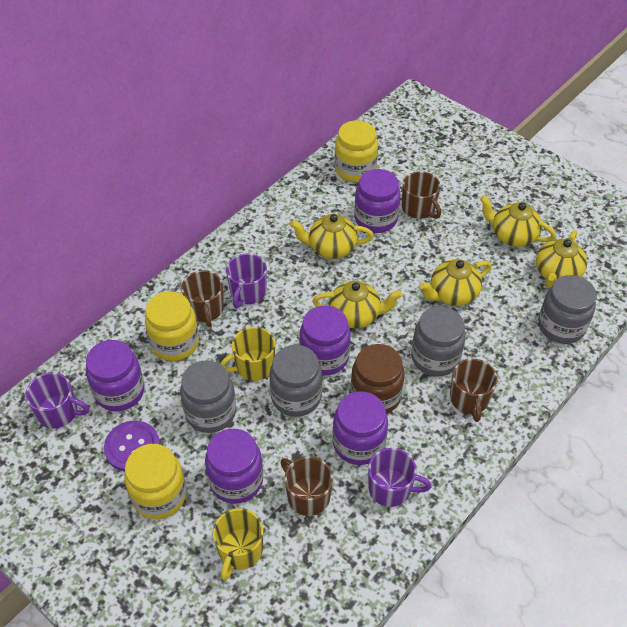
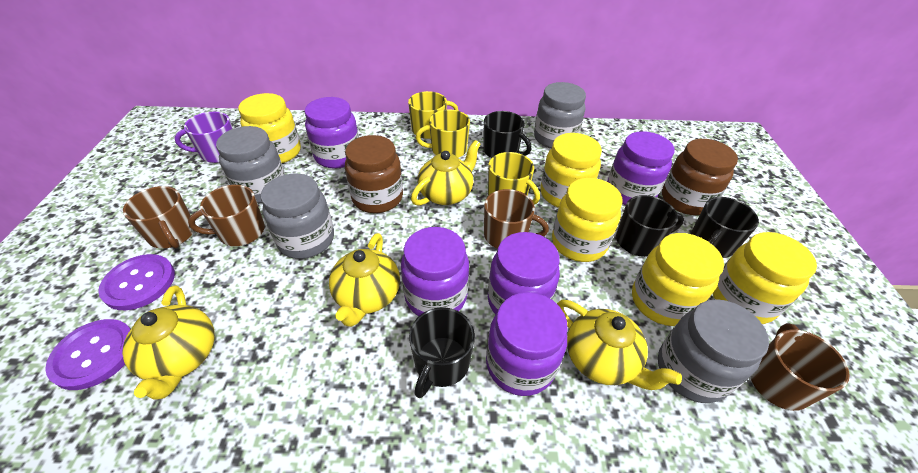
black mug: none = 0 -> [409,307,475,398] [483,111,532,158] [616,195,684,257] [690,197,759,258] = 4
brown jar: [350,344,405,414] = 1 -> [345,135,403,213] [662,139,738,215] = 2
purple button: [104,421,160,472] = 1 -> [45,319,131,390] [98,254,175,310] = 2
purple mug: [25,373,89,429] [226,254,267,308] [368,448,432,507] = 3 -> [175,112,233,163] = 1
yellow jar: [124,444,186,519] [145,291,199,361] [335,120,378,182] = 3 -> [238,93,301,163] [541,133,602,208] [552,178,623,262] [632,233,724,326] [713,232,817,324] = 5
yellow mug: [213,508,263,581] [220,327,275,381] = 2 -> [408,91,459,139] [416,110,470,158] [488,152,540,204] = 3
yellow teapot: [290,214,374,259] [312,281,402,328] [419,259,492,306] [480,195,556,247] [536,230,587,288] = 5 -> [122,285,215,400] [329,233,400,327] [411,140,480,206] [557,300,682,390] = 4

